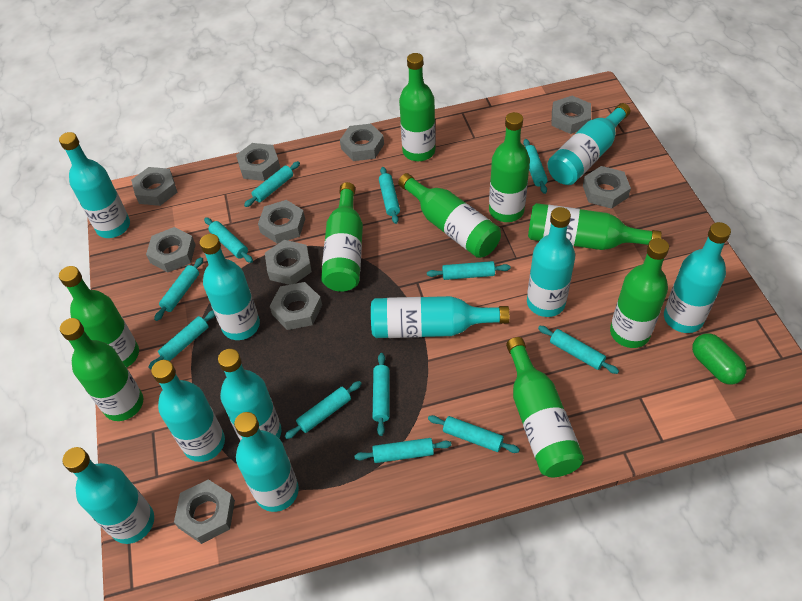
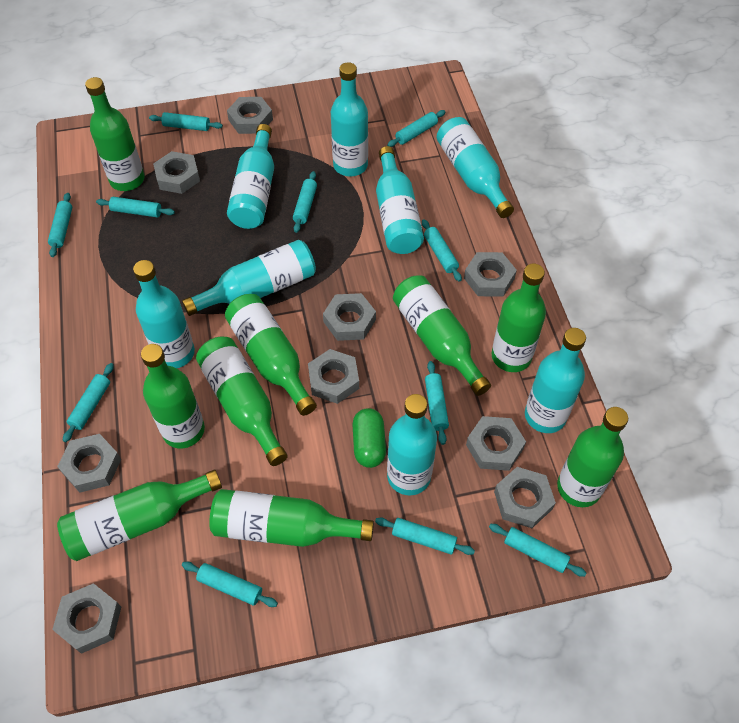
grey nut: [131,167,177,206] [146,227,196,272] [174,479,235,544] [236,143,281,181] [258,200,305,244] [265,240,312,285] [270,282,322,330] [340,124,384,161] [551,96,591,134] [583,166,631,209] = 10 -> [52,583,121,654] [57,434,121,493] [153,151,200,194] [227,97,273,134] [308,349,359,404] [323,293,376,341] [464,252,517,297] [466,416,526,471] [494,467,556,528] = 9
turquoise bottle: [59,132,130,238] [62,447,154,544] [151,360,225,462] [200,234,260,340] [218,349,282,441] [234,412,299,512] [371,296,510,338] [527,207,575,317] [548,103,631,185] [664,222,731,333] = 10 -> [133,260,195,368] [182,240,316,316] [227,124,274,229] [331,62,368,176] [376,146,424,254] [387,394,437,495] [437,117,514,218] [525,328,586,433] = 8
turquoise rolling pin: [149,310,215,369] [154,257,203,321] [204,217,253,263] [244,161,300,207] [285,381,362,439] [354,438,451,463] [373,353,390,436] [379,167,400,224] [427,261,511,280] [428,415,520,453] [523,139,548,194] [538,326,619,374] = 12 -> [48,193,72,257] [63,363,114,442] [96,197,175,218] [149,112,223,131] [182,562,278,607] [293,171,317,233] [375,517,475,555] [387,110,445,147] [422,219,462,282] [425,361,449,445] [489,524,586,577] = 11

